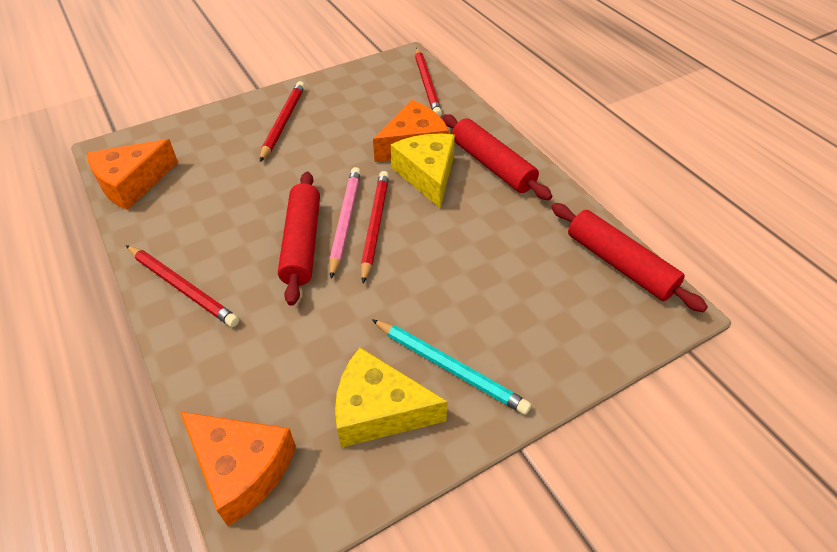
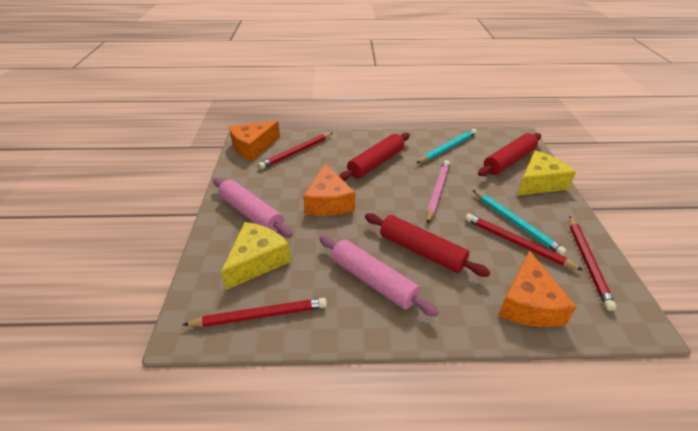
pink rolling pin: none = 0 -> [213,178,293,238] [319,236,439,317] = 2
turquoise pencil: [372,319,531,415] = 1 -> [417,129,477,163] [473,190,566,255] = 2

